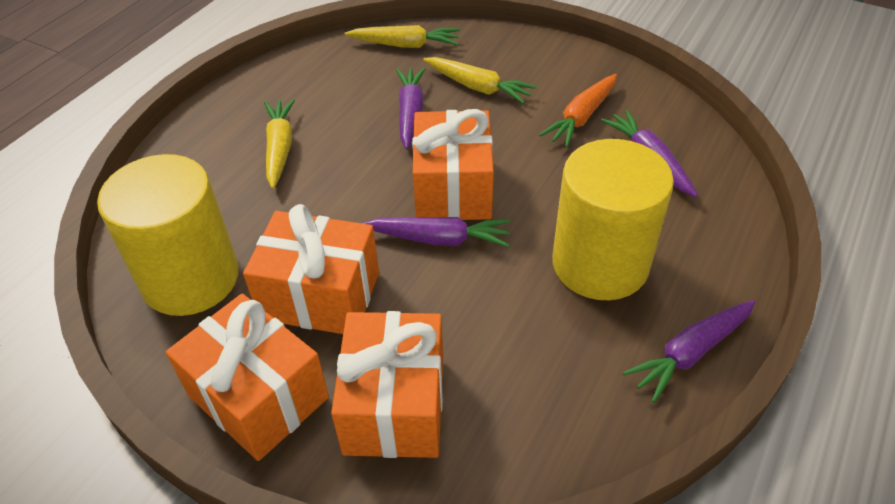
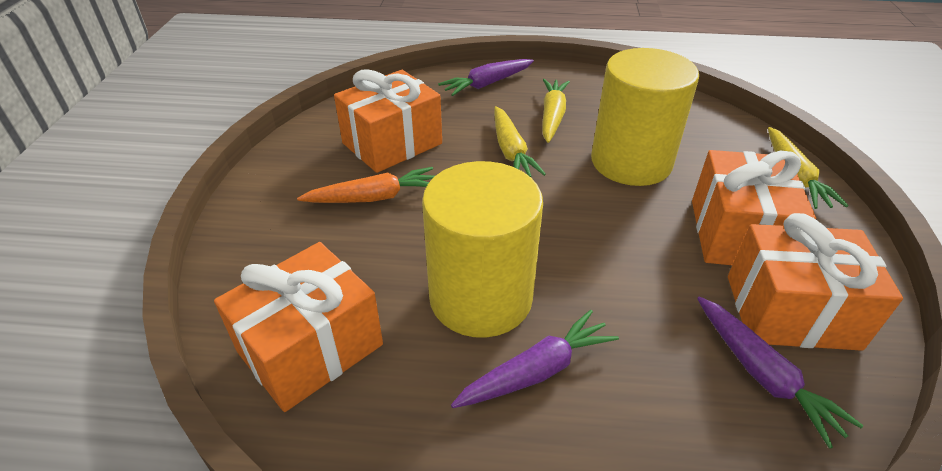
purple carrot: [362,217,510,247] [396,68,426,150] [601,110,698,197] [623,300,755,403] = 4 -> [438,59,534,96] [451,310,619,408] [697,297,863,449] = 3

